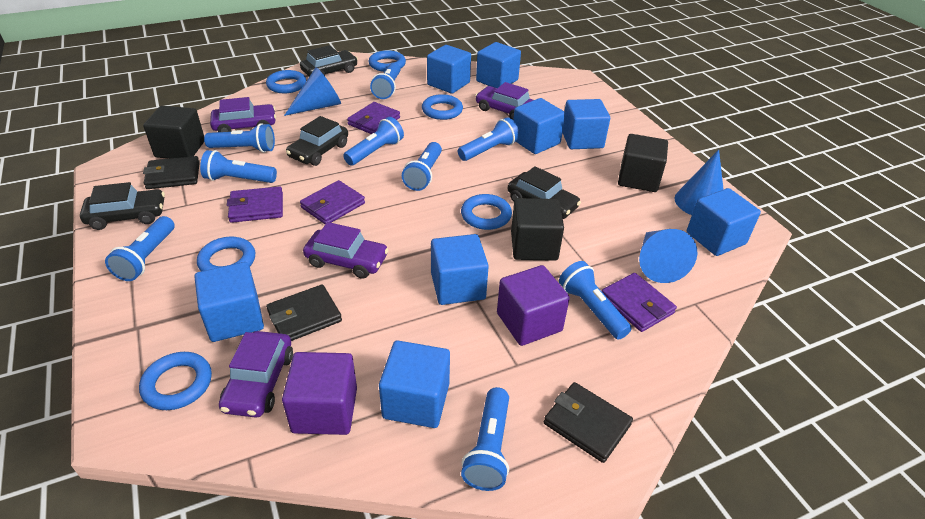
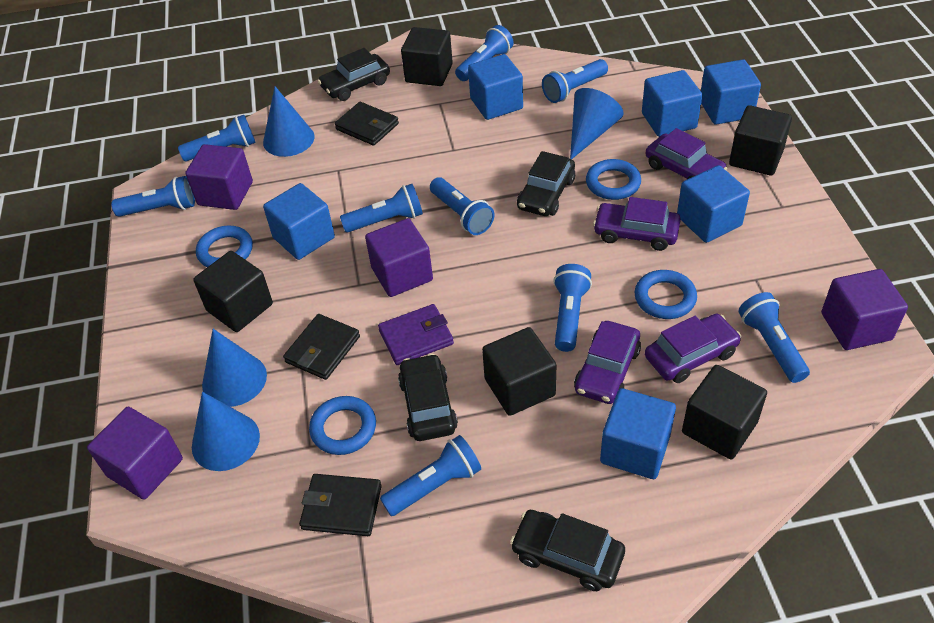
black cube: [143,106,204,159] [511,198,564,261] [618,134,668,192] = 3 -> [193,251,273,332] [401,27,453,86] [482,327,556,416] [682,365,767,459] [729,105,792,176] = 5
blue cone: [284,67,341,116] [639,229,697,283] [675,150,724,215] = 3 -> [192,392,260,471] [202,329,267,407] [263,86,314,157] [570,88,624,160] = 4
blue cube: [194,262,264,342] [379,340,450,428] [427,45,471,93] [431,234,489,305] [476,42,521,88] [513,98,565,154] [563,99,610,149] [687,188,761,256] = 8 -> [263,183,335,260] [468,54,523,120] [600,388,676,479] [642,70,702,137] [677,165,750,243] [701,59,761,125] = 6
blue ring: [139,352,212,410] [197,237,255,271] [266,70,306,93] [368,50,406,72] [422,94,463,120] [461,194,512,230] = 6 -> [196,226,253,267] [309,396,376,455] [586,159,641,200] [634,270,697,319] = 4
purple cube: [282,352,357,435] [497,265,570,346] = 2 -> [87,407,183,499] [185,144,253,210] [365,218,433,297] [821,269,908,350] = 4
purple wallet: [227,186,283,223] [300,180,365,224] [347,102,400,134] [602,273,677,332] = 4 -> [378,304,454,365] = 1

